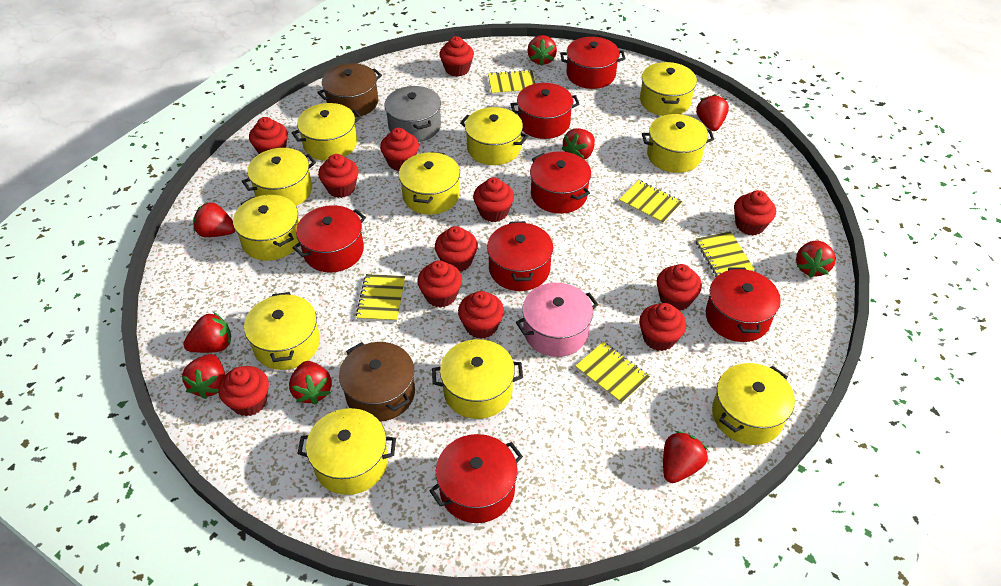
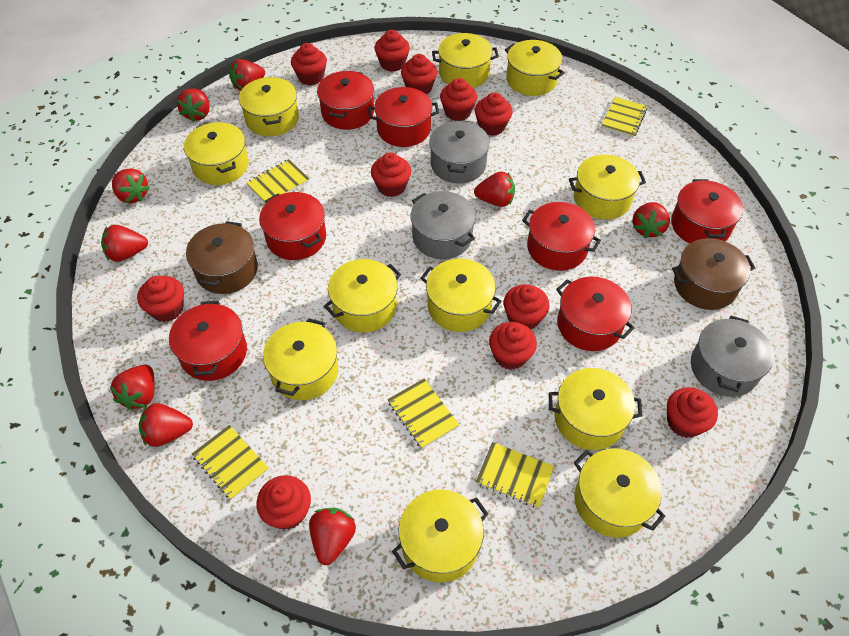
grey pot: [384,86,441,142] = 1 -> [411,191,476,259] [429,120,490,183] [691,316,774,397] = 3
pink pot: [516,283,599,357] = 1 -> none = 0
red cupcake: [218,366,269,416] [249,117,288,154] [318,154,358,198] [380,128,419,171] [417,260,462,307] [435,226,478,272] [439,36,474,77] [458,291,504,339] [473,177,514,222] [639,303,686,351] [657,264,702,311] [734,190,776,236] = 12 -> [137,276,184,322] [256,475,311,530] [291,43,327,85] [371,153,411,197] [375,30,410,72] [401,54,437,94] [440,78,477,121] [475,92,513,136] [489,322,537,370] [504,284,549,329] [667,387,718,438] = 11

